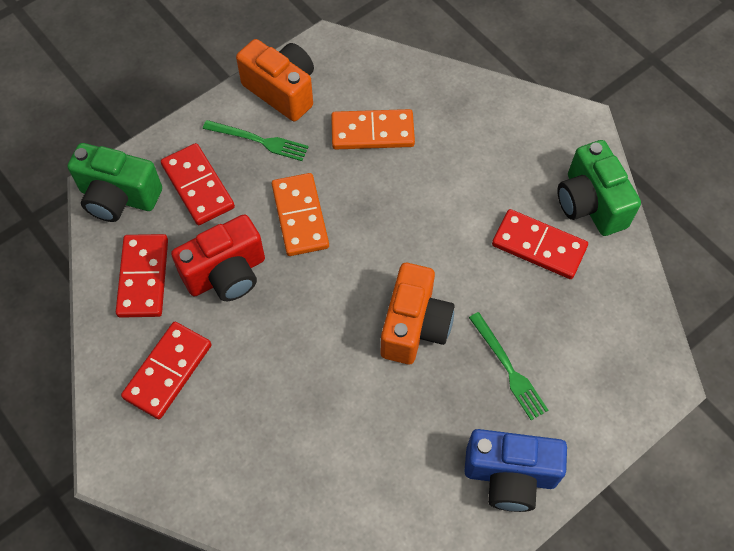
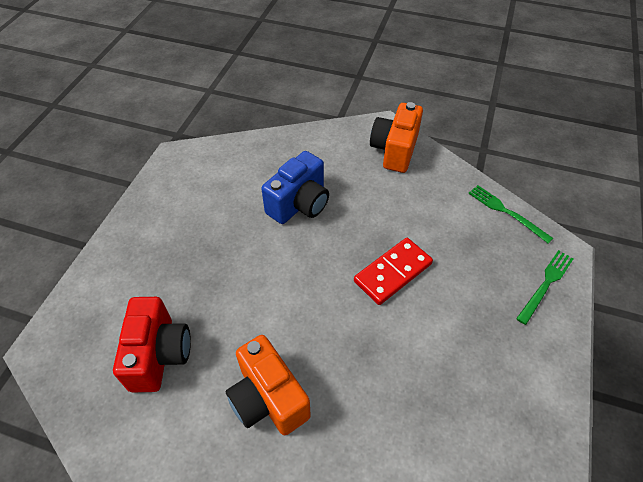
green camera: [68,143,162,222] [557,140,641,236] = 2 -> none = 0
orange domino: [272,173,329,256] [331,109,415,150] = 2 -> none = 0
red domino: [116,234,168,318] [121,322,212,419] [161,143,235,225] [492,209,588,279] = 4 -> [354,238,433,305] = 1

